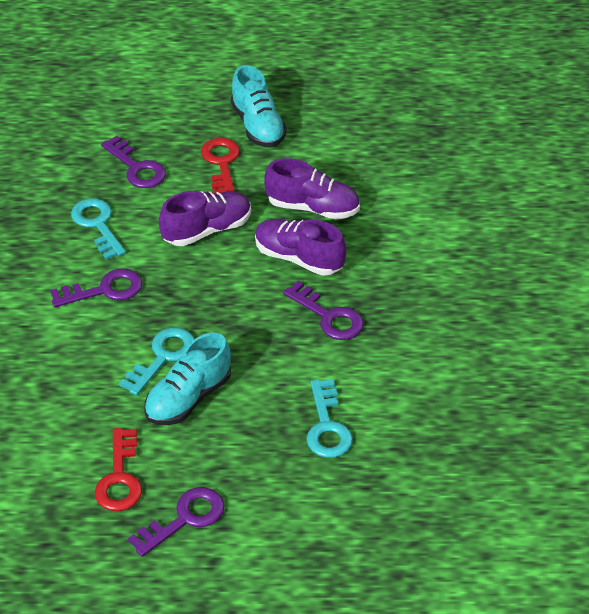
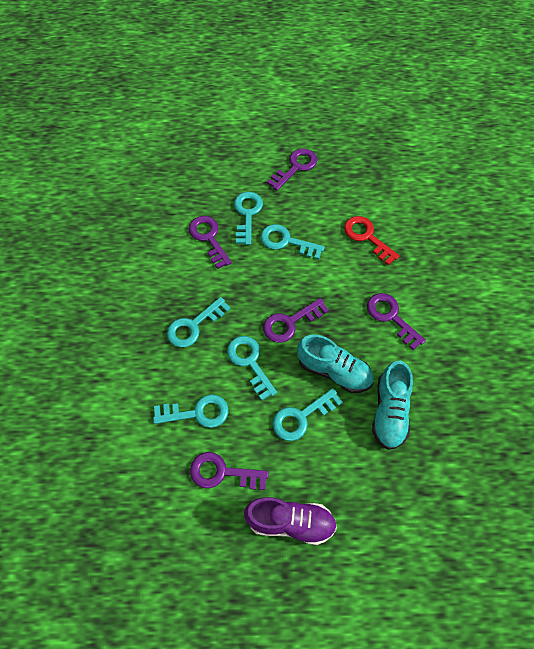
purple key: [50,269,142,307] [101,136,166,188] [128,487,225,557] [283,281,364,340] = 4 -> [189,216,232,269] [190,452,269,490] [263,298,329,343] [267,148,317,191] [367,293,426,350] = 5
purple shoe: [159,191,251,246] [255,219,346,276] [264,158,360,220] = 3 -> [244,497,337,545] = 1
red key: [95,428,142,511] [201,138,240,193] = 2 -> [344,216,400,265] = 1
turquoise key: [71,198,126,260] [119,328,195,396] [306,379,353,458] = 3 -> [153,394,229,428] [167,297,231,348] [227,336,277,400] [234,192,263,245] [260,224,325,259] [273,388,343,441] = 6

